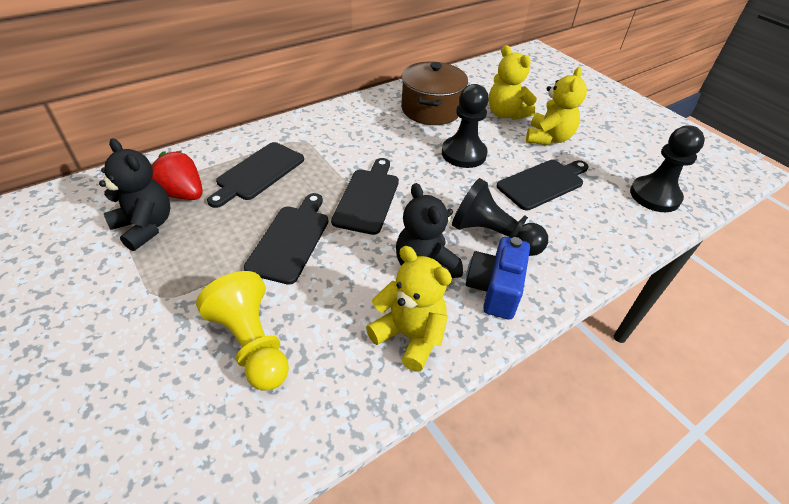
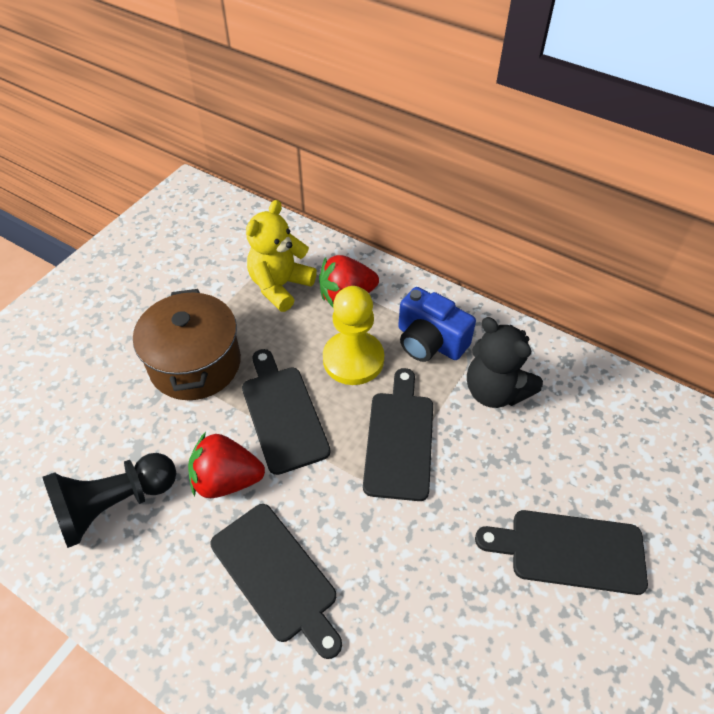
black pawn: [442,84,489,168] [452,178,548,256] [630,126,705,212] = 3 -> [42,453,176,548] = 1
black teddy bear: [99,139,170,251] [396,183,463,278] = 2 -> [467,317,543,408] = 1
red strawberry: [151,150,203,200] = 1 -> [188,432,265,498] [319,255,379,307] = 2
yellow teddy bear: [366,246,452,371] [489,45,537,120] [526,67,587,145] = 3 -> [246,200,317,312] = 1

